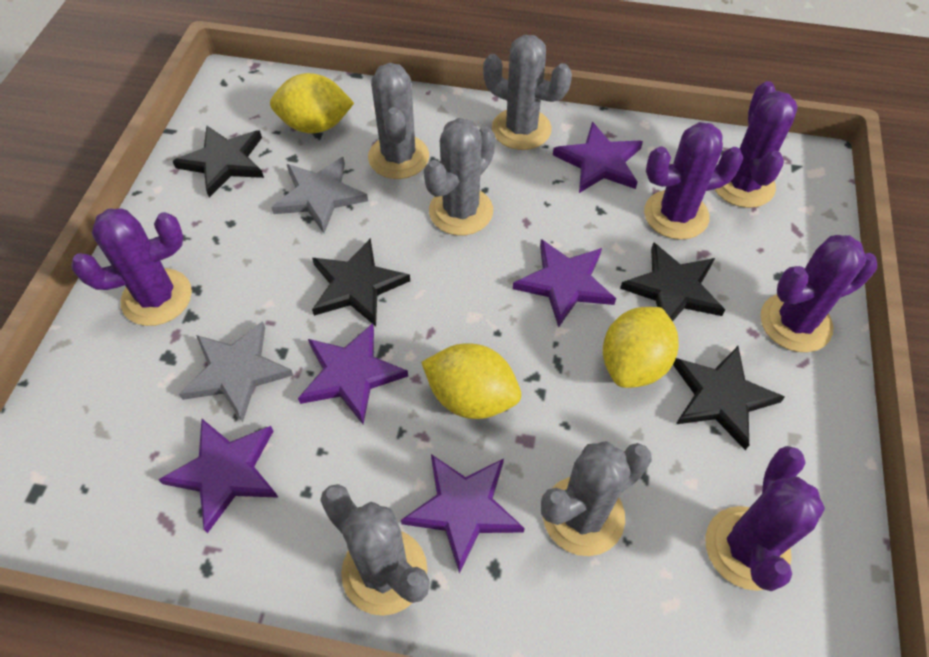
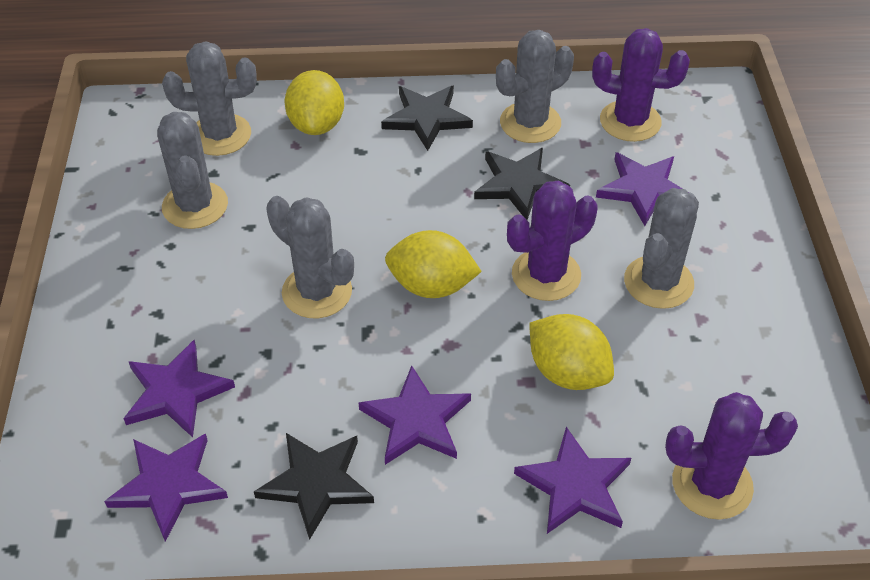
black star: [173,125,264,198] [312,238,410,326] [620,242,725,321] [673,346,785,450] = 4 -> [254,433,374,540] [381,86,473,151] [474,148,570,220] = 3
grey star: [179,321,293,423] [271,157,368,233] = 2 -> none = 0
purple cactus: [71,208,192,326] [644,122,743,240] [705,446,825,591] [714,81,798,208] [760,235,877,352] = 5 -> [507,181,597,301] [592,28,690,142] [665,392,798,520] = 3

